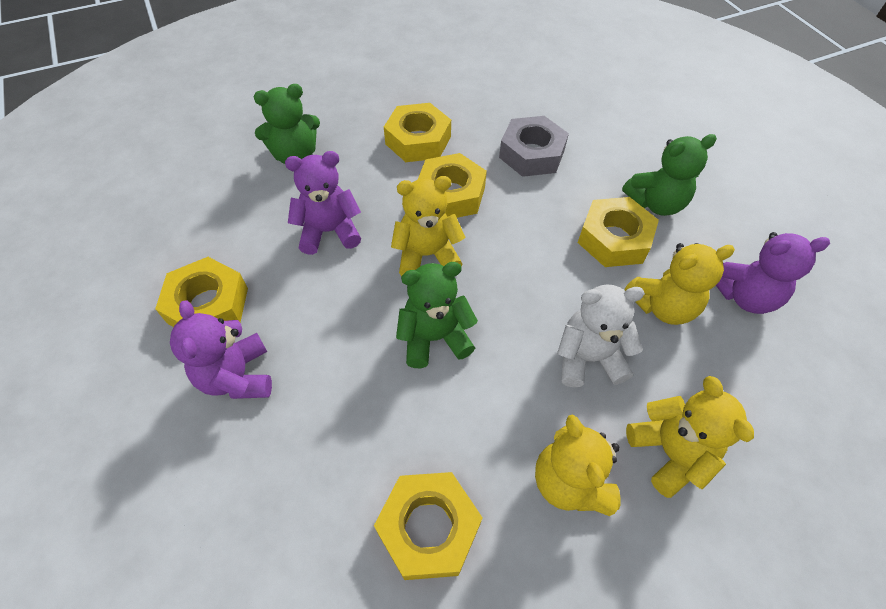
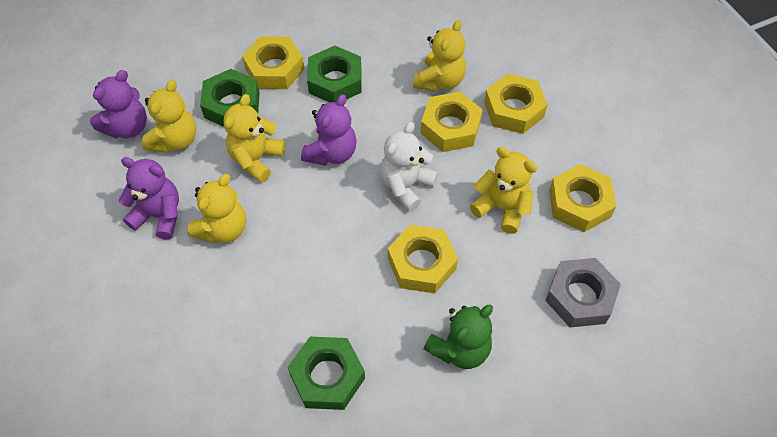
green nut: none = 0 -> [200,69,260,127] [288,337,365,410] [307,46,361,103] = 3
green teddy bear: [253,84,320,164] [396,262,478,368] [622,134,717,216] = 3 -> [424,305,493,369] = 1
yellow teddy bear: [391,176,466,276] [535,414,621,516] [625,243,735,325] [626,376,754,498] = 4 -> [142,80,196,153] [187,174,246,243] [223,94,285,183] [413,20,466,92] [470,147,538,234] = 5

